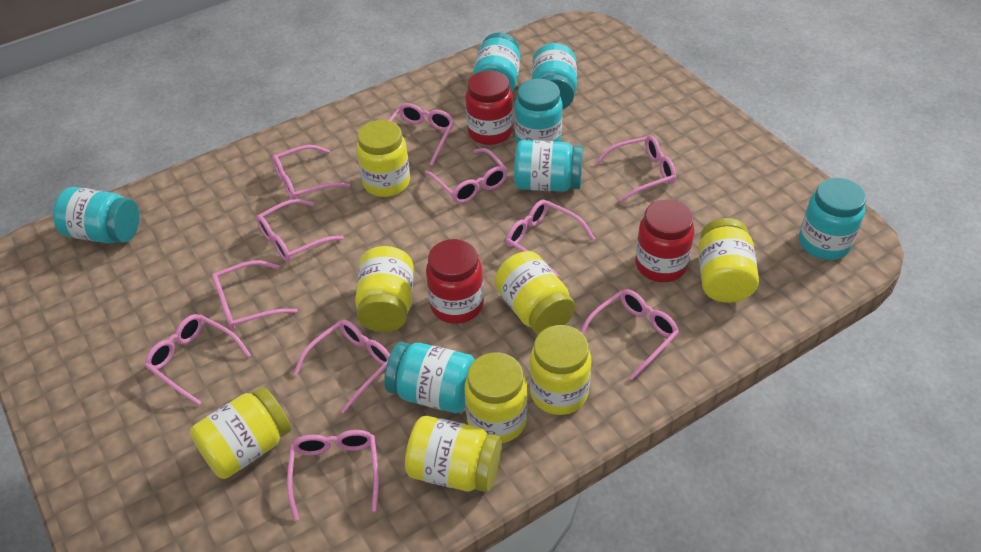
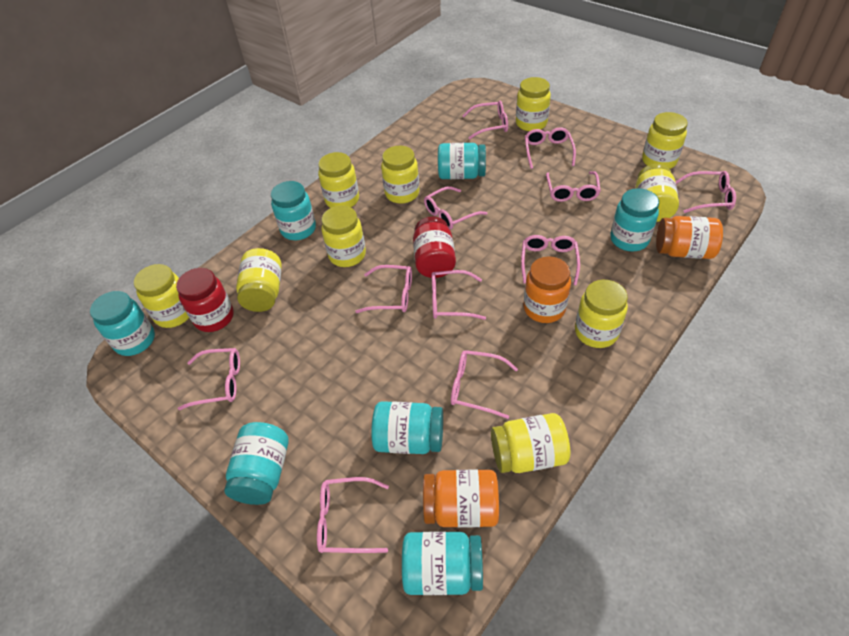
orange jar: none = 0 -> [423,469,499,528] [524,256,571,323] [656,216,723,259] = 3
red jar: [426,239,484,324] [465,71,513,145] [635,199,695,282] = 3 -> [176,268,234,332] [413,216,456,278] = 2
yellow jar: [190,387,291,479] [355,246,414,332] [357,120,410,197] [405,416,502,492] [465,352,527,443] [494,251,575,335] [530,325,591,415] [698,218,759,303] = 8 -> [134,264,189,328] [236,248,282,312] [318,152,359,208] [321,206,366,267] [381,146,420,204] [491,413,570,473] [516,77,551,131] [575,280,628,348] [636,164,679,222] [642,112,688,169] = 10

